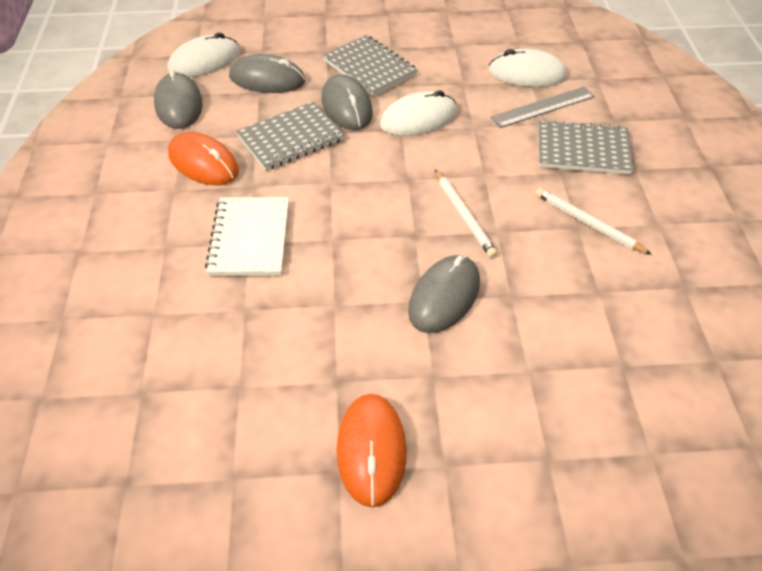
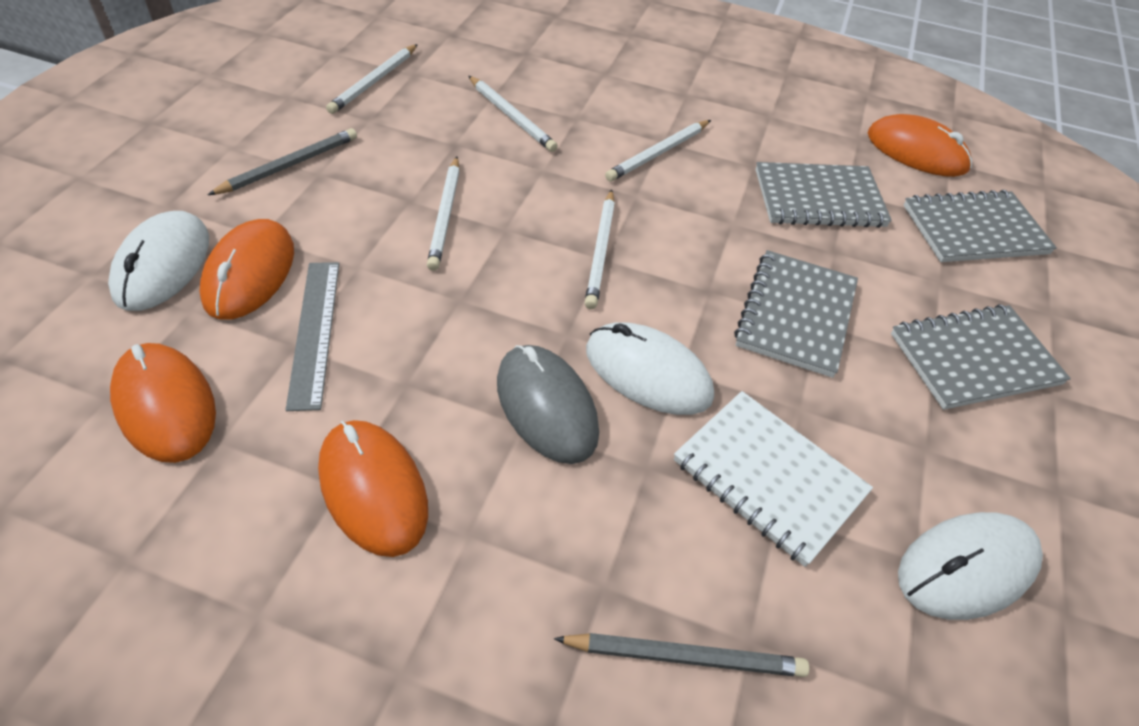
grey mouse: [154,69,203,129] [229,54,305,93] [321,74,373,130] [408,255,480,333] = 4 -> [497,345,599,464] = 1
grey notebook: [236,101,344,171] [323,35,418,97] [538,120,634,175] = 3 -> [734,250,858,378] [756,162,892,228] [891,304,1071,410] [903,190,1057,262] = 4
grey pencil: none = 0 -> [208,128,357,195] [554,633,809,677] = 2
orange mouse: [168,132,239,185] [337,394,407,507] = 2 -> [110,343,216,463] [200,219,294,319] [318,420,428,557] [868,114,972,177] = 4
white pencil: [435,170,497,258] [535,188,652,255] = 2 -> [326,44,418,114] [427,157,460,271] [468,76,558,152] [585,189,615,309] [605,120,711,182] = 5

